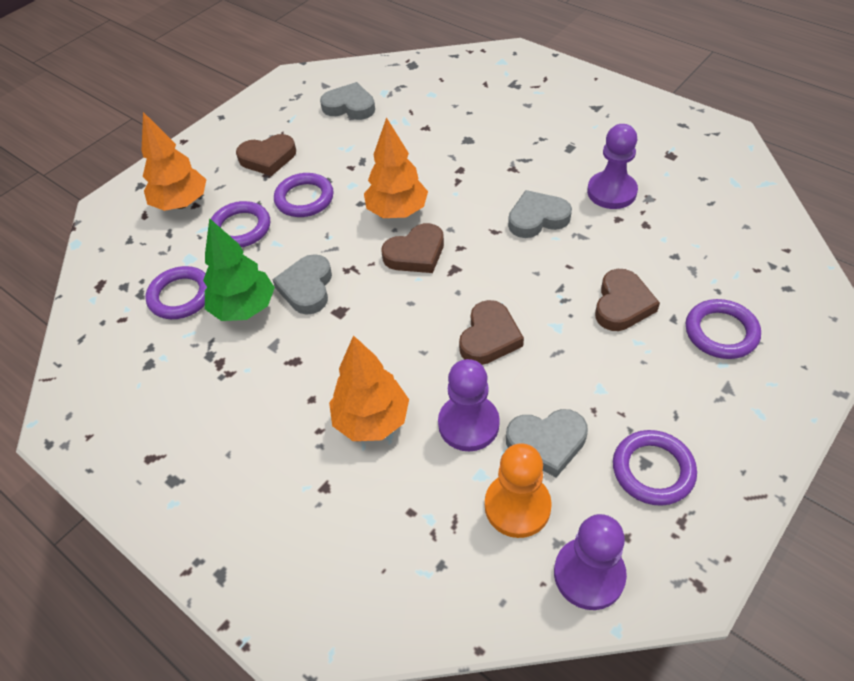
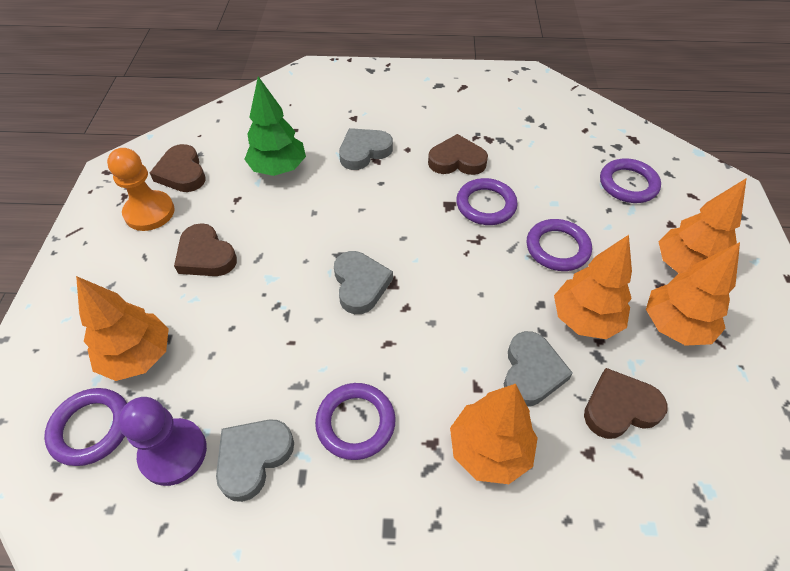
orange tree: [142,112,207,211] [329,335,409,441] [364,117,428,218] = 3 -> [76,276,169,381] [450,384,538,484] [554,235,632,339] [646,242,740,346] [659,178,747,274] = 5
purple pawn: [438,359,500,451] [554,514,627,610] [587,124,638,209] = 3 -> [118,397,207,486] = 1

